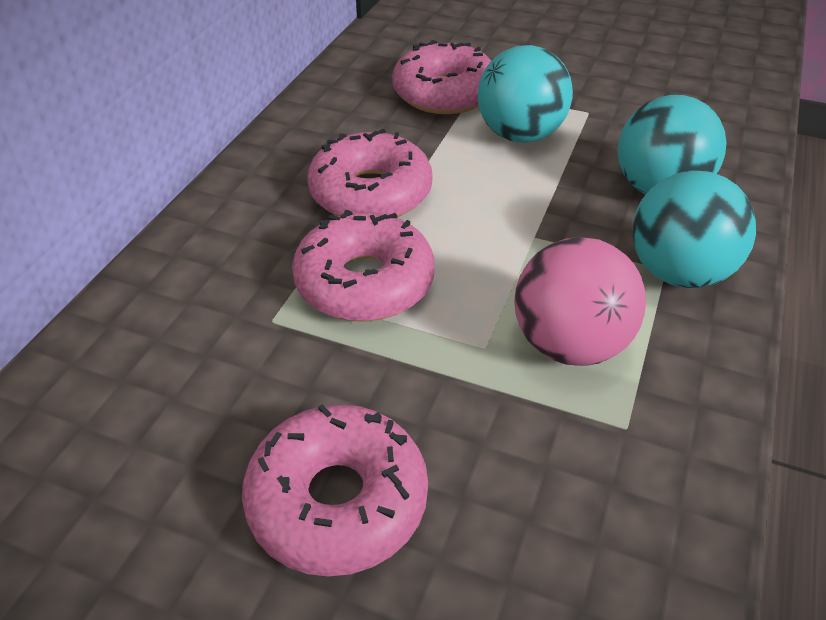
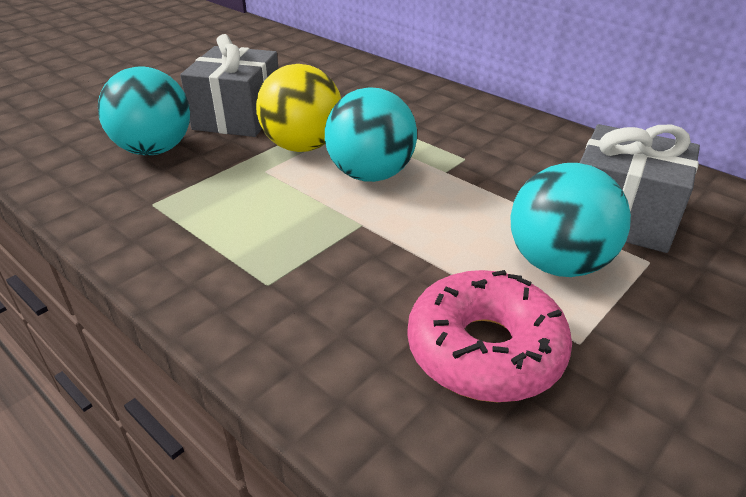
grey gift: none = 0 -> [180,34,279,137] [580,124,700,253] = 2
pink ball: [514,237,646,366] = 1 -> none = 0
pink donut: [242,404,428,576] [292,210,435,322] [307,129,433,217] [392,40,491,114] = 4 -> [407,270,572,402] = 1
yellow ball: none = 0 -> [256,64,341,152] = 1

